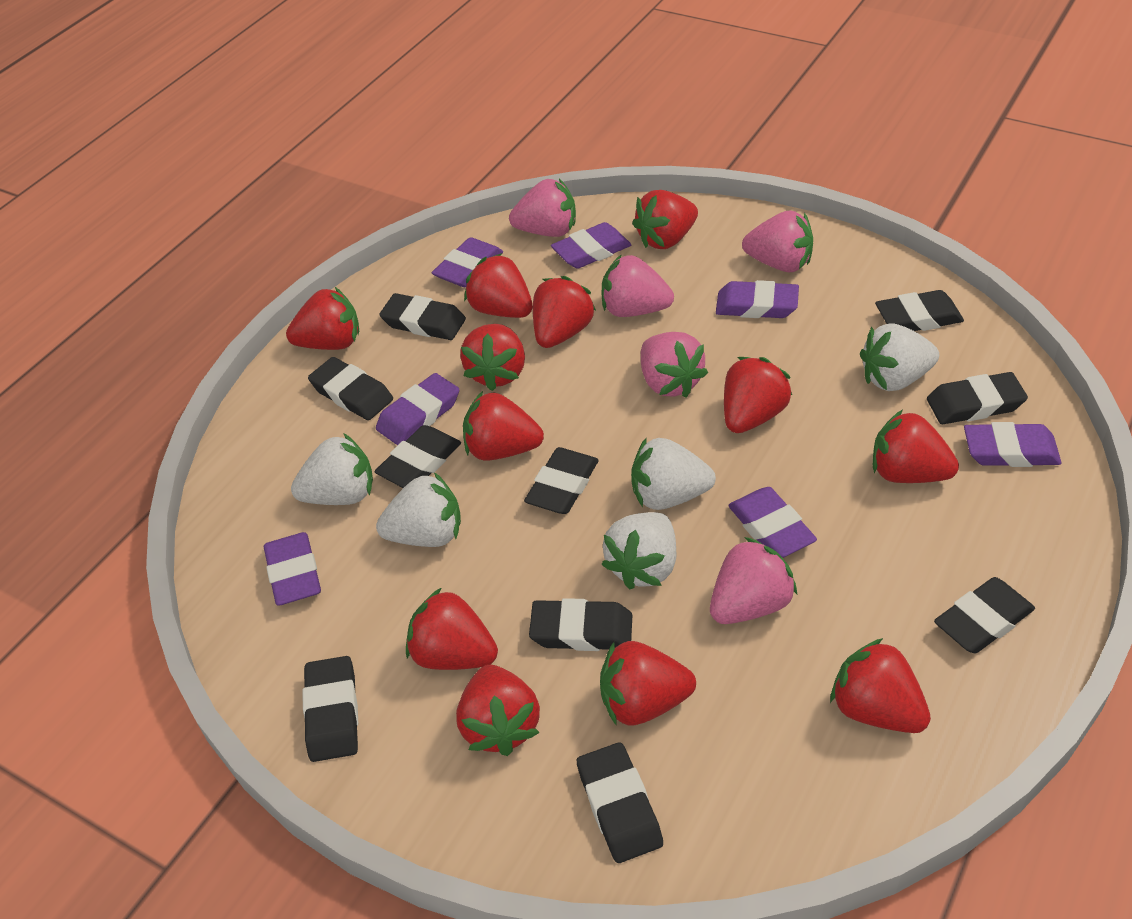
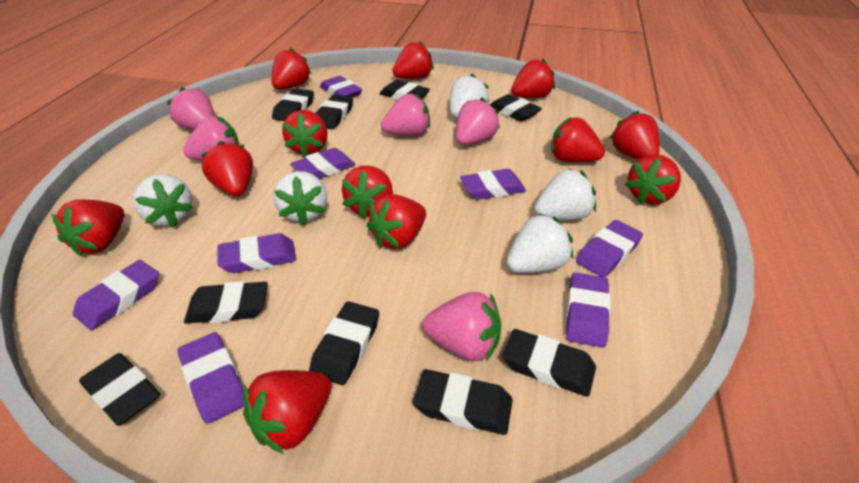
black eraser: [303,656,358,762] [308,357,393,420] [374,425,461,488] [379,293,466,340] [524,447,599,514] [529,598,632,651] [577,742,663,863] [875,290,964,331] [927,372,1028,424] [934,577,1035,653] = 10 -> [79,353,160,426] [184,281,268,324] [272,88,314,121] [309,301,379,385] [316,94,353,130] [379,80,430,100] [413,369,513,435] [490,94,542,122] [503,329,596,397] = 9
purple eraser: [264,532,321,606] [376,373,459,445] [432,237,503,287] [551,222,631,269] [716,280,799,318] [728,487,817,558] [964,422,1061,467] = 7 -> [73,260,159,330] [177,332,244,424] [217,233,296,273] [290,148,355,179] [320,76,362,97] [460,169,526,200] [566,272,611,348] [576,220,643,277] = 8

